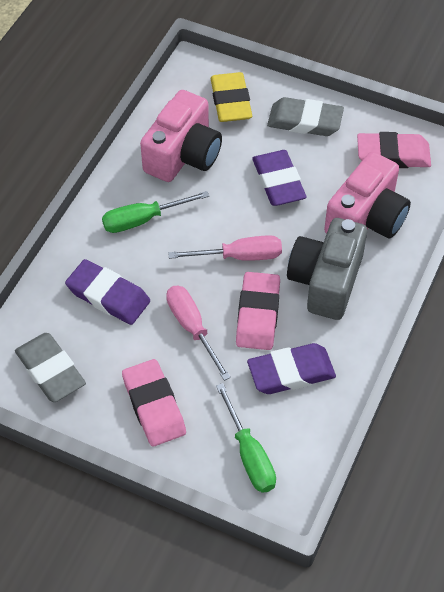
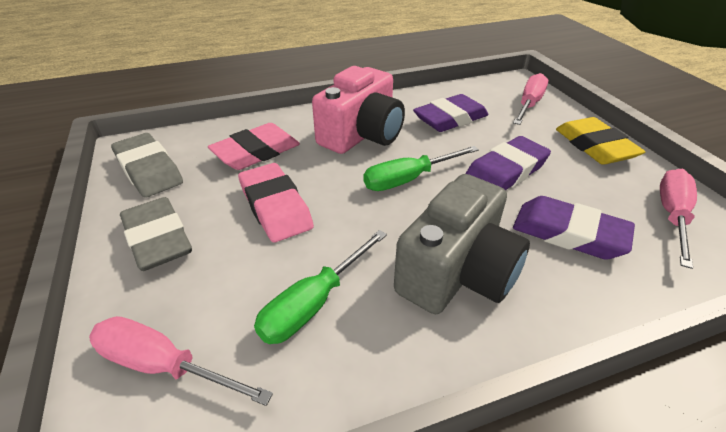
pink camera: [140,90,222,182] [324,152,411,239] = 2 -> [312,66,405,154] = 1
pink eraser: [122,359,186,447] [236,272,280,350] [357,132,431,168] = 3 -> [208,123,300,170] [238,163,314,242] = 2
pink screwdriver: [166,286,231,381] [168,235,282,261] = 2 -> [89,316,273,406] [513,73,549,125] [660,169,697,269] = 3

